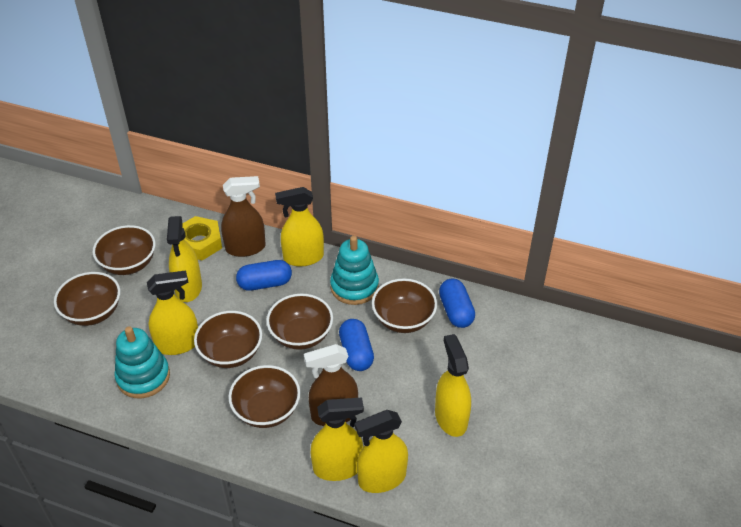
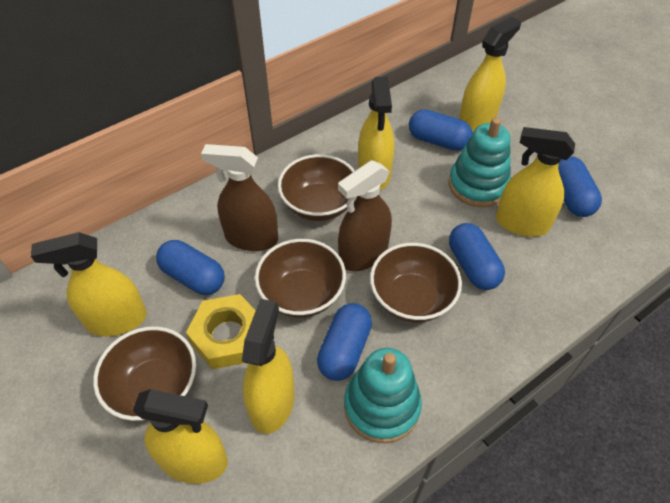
blue capsule: [236,260,292,291] [339,319,374,371] [439,279,475,328] = 3 -> [156,240,225,295] [317,303,372,381] [409,109,473,151] [449,223,505,290] [558,156,602,217] = 5
brown bowl: [54,272,120,326] [93,225,156,275] [194,311,262,368] [228,365,301,428] [266,294,333,350] [372,279,437,333] = 6 -> [93,326,196,421] [255,239,346,318] [278,154,355,221] [370,243,462,322] = 4

